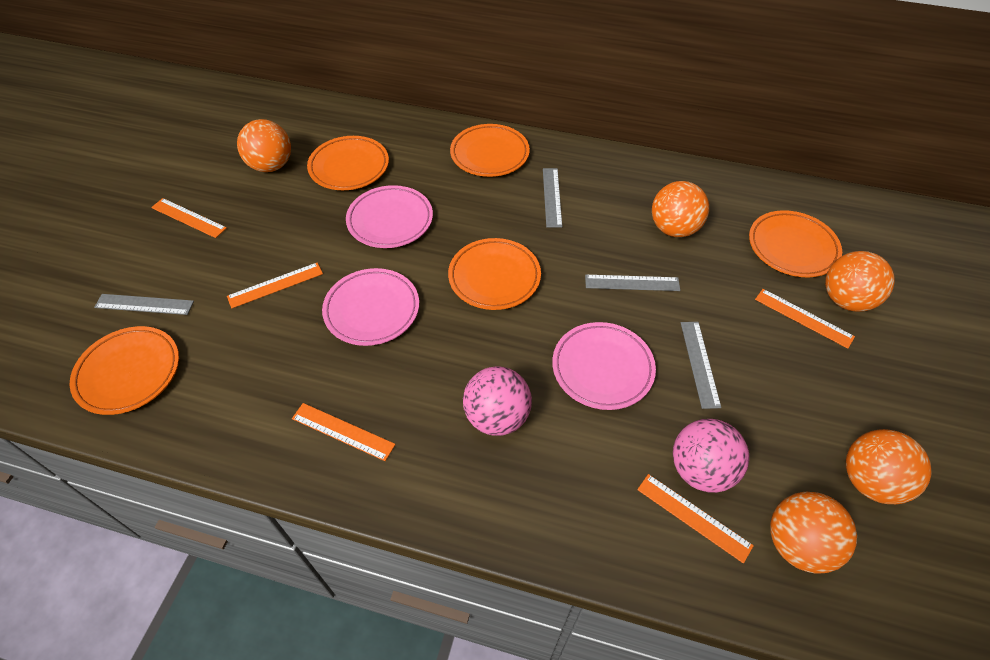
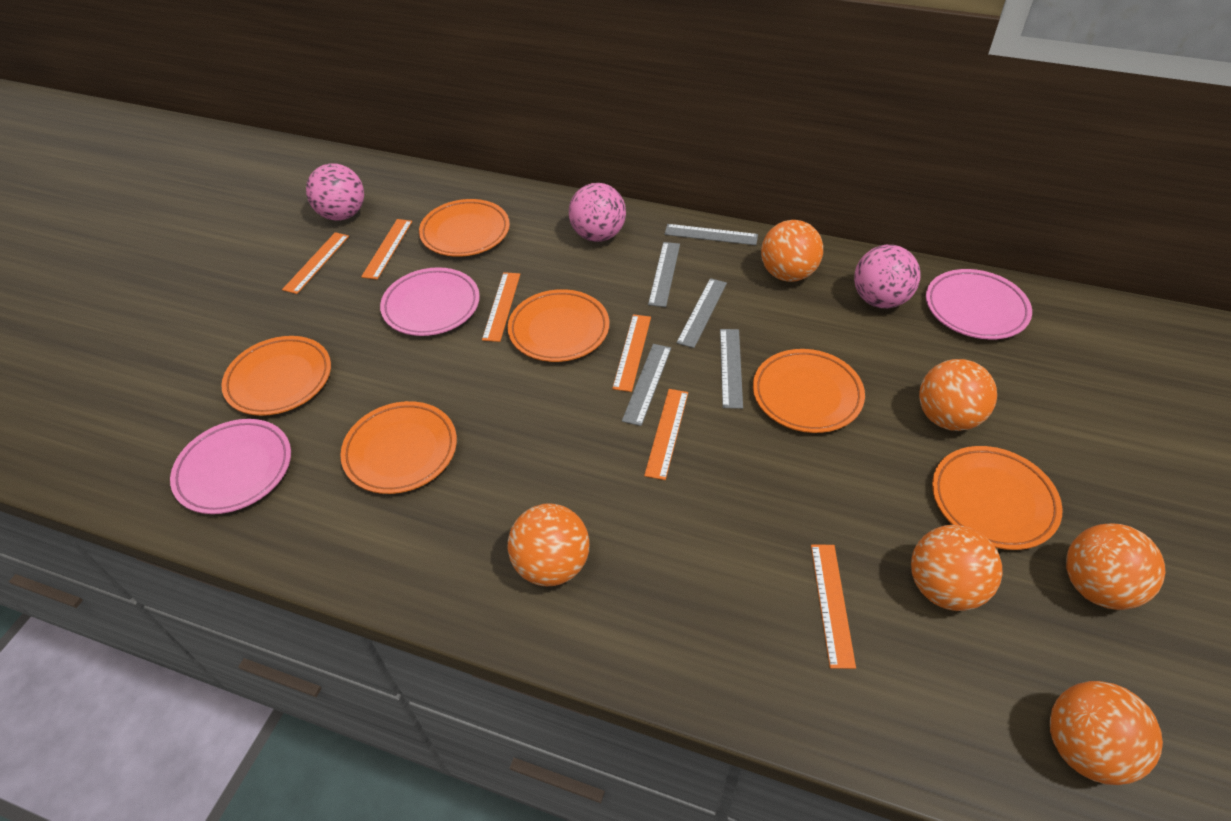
grey ruler: [94,294,194,315] [543,168,562,228] [585,275,680,291] [681,322,721,409] = 4 -> [622,344,671,426] [648,242,680,307] [664,224,758,245] [676,278,727,348] [720,329,743,409] = 5
orange ball: [237,119,291,172] [652,181,709,237] [770,492,857,574] [825,251,894,312] [846,429,932,504] = 5 -> [508,503,589,586] [761,220,823,282] [911,525,1003,611] [919,359,997,431] [1050,681,1163,785] [1066,523,1166,610] = 6
orange plate: [70,326,179,415] [307,136,389,190] [448,238,541,310] [450,124,530,177] [749,210,842,278] = 5 -> [221,336,331,416] [340,401,457,494] [419,199,510,257] [508,289,609,362] [753,349,865,433] [932,446,1063,550] = 6
orange ruler: [151,198,227,238] [227,262,323,308] [292,403,395,461] [637,474,754,563] [755,289,855,349] = 5 -> [282,232,349,294] [361,219,412,280] [482,272,520,342] [612,314,651,392] [644,389,688,480] [811,545,856,669] = 6
pink ball: [463,366,532,436] [673,419,749,493] = 2 -> [306,163,364,220] [569,183,626,242] [854,245,921,308] = 3

